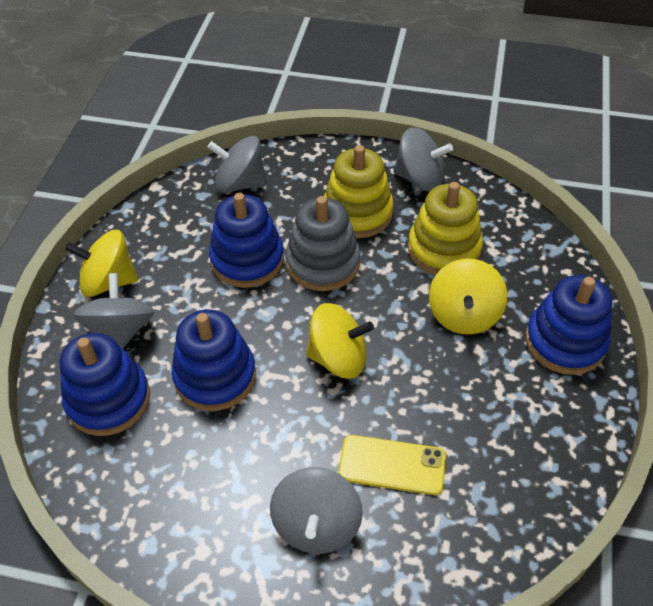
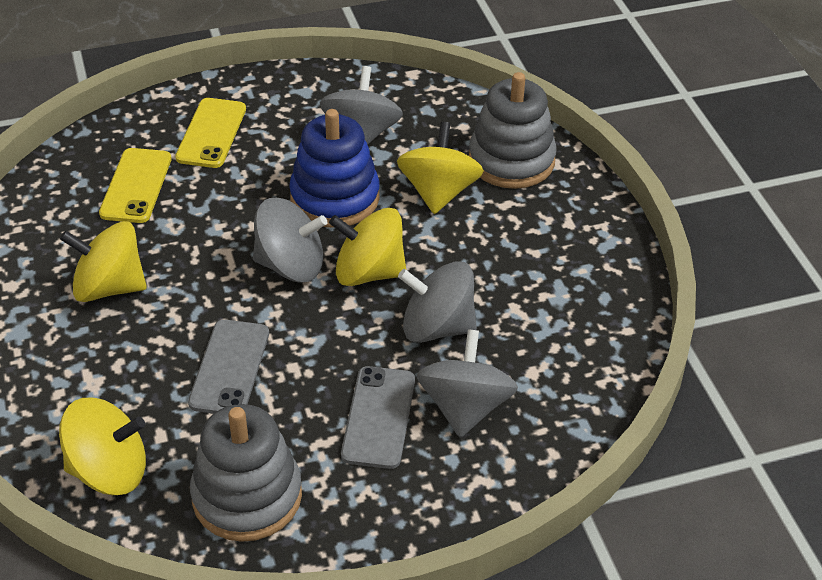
blue stacking toy: [60,333,150,436] [171,309,256,411] [209,193,284,288] [525,275,612,375] = 4 -> [289,109,380,228] = 1
grey phone: none = 0 -> [188,320,269,414] [341,366,415,469] = 2
grey stacking toy: [286,196,360,291] = 1 -> [190,404,302,542] [469,72,557,189] = 2
yellow phone: [338,435,446,495] = 1 -> [99,148,172,223] [175,98,246,168] = 2
yellow spinning top: [65,230,138,297] [306,303,374,379] [429,259,507,335] = 3 -> [59,398,146,495] [60,221,147,302] [329,208,406,286] [397,122,484,214] = 4
yellow stacking toy: [324,145,394,238] [408,182,483,275] = 2 -> none = 0

